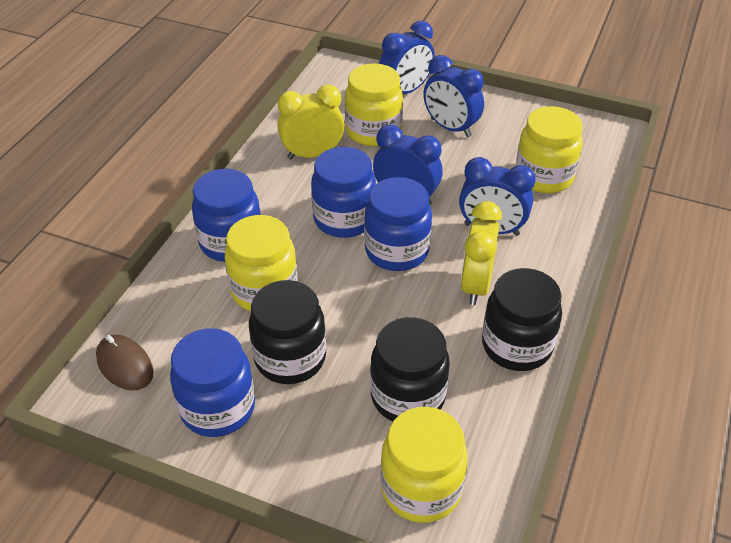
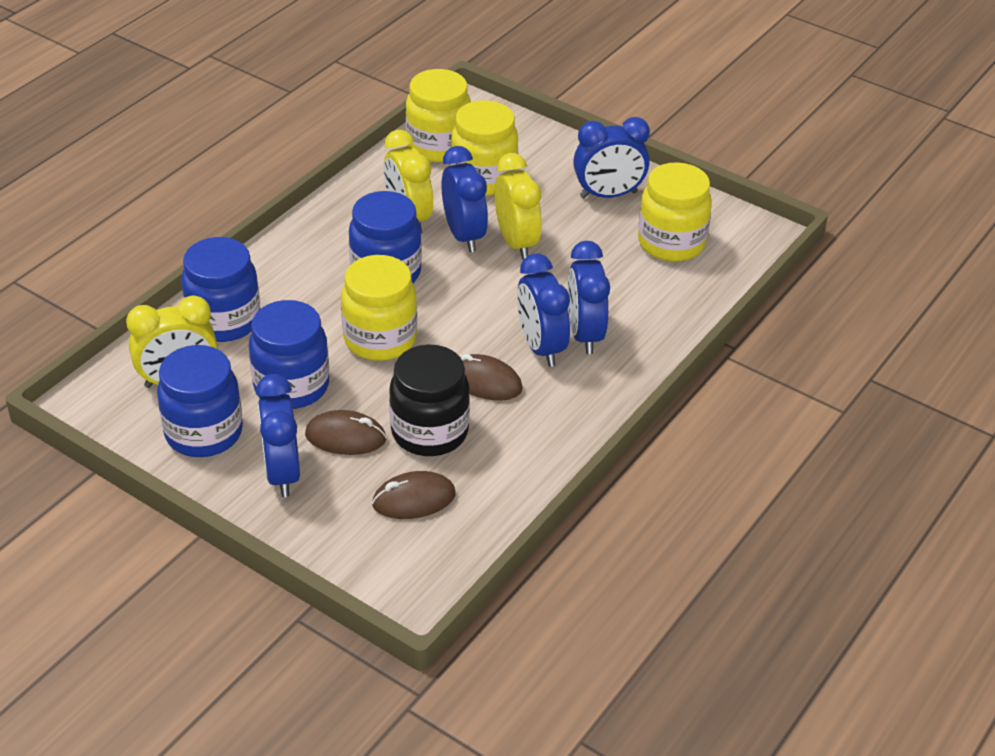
black jar: [249,280,326,384] [370,317,450,421] [482,268,562,371] = 3 -> [389,344,470,456] = 1
blue clock: [373,125,443,205] [379,21,435,94] [423,55,484,137] [459,157,536,236] = 4 -> [256,374,300,497] [441,146,488,252] [517,254,570,367] [568,241,610,354] [573,117,650,198] = 5
brown mouse: [96,335,154,391] = 1 -> [305,410,387,455] [372,471,456,519] [460,354,523,401] = 3
yellow clock: [277,85,345,159] [460,201,502,305] = 2 -> [126,295,217,388] [384,130,433,233] [495,153,542,260] = 3

